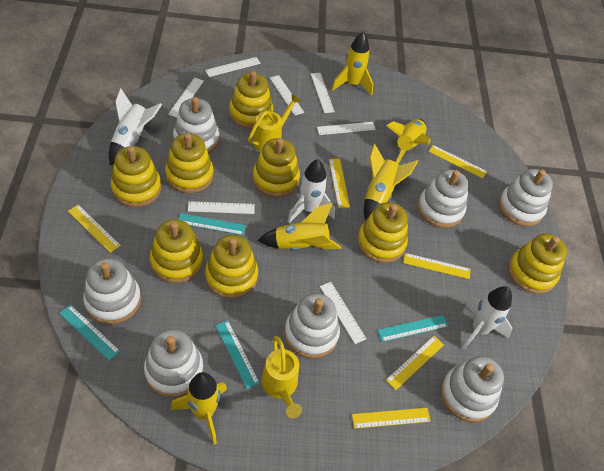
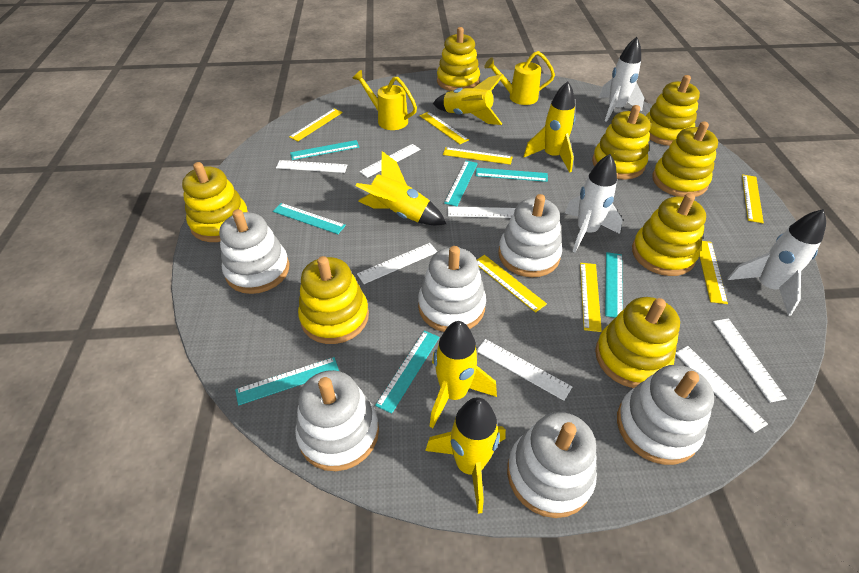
turquoise ruler: [59,304,120,361] [178,213,246,235] [215,320,260,389] [378,315,448,342] = 4 -> [235,357,339,405] [273,203,346,234] [290,140,359,160] [375,331,439,414] [444,161,478,206] [476,168,548,182] [605,252,623,318] = 7
white stacking toy: [83,258,141,325] [144,329,203,397] [173,97,219,154] [284,293,340,359] [418,169,469,228] [441,356,504,422] [499,169,553,226] = 7 -> [219,209,289,294] [295,370,379,471] [418,246,486,332] [498,194,562,277] [507,412,597,518] [617,365,714,465] = 6
yellow ruler: [68,205,121,253] [329,159,350,208] [352,408,431,429] [386,336,444,390] [403,253,471,279] [429,145,487,179] = 6 -> [289,109,343,141] [419,112,469,144] [443,147,513,165] [477,255,547,313] [580,263,602,332] [699,241,728,304] [742,174,764,223] = 7

